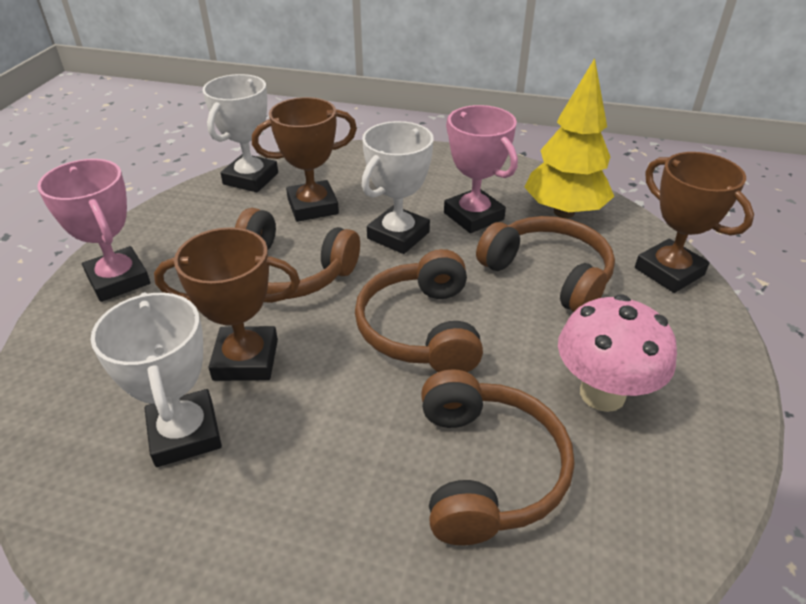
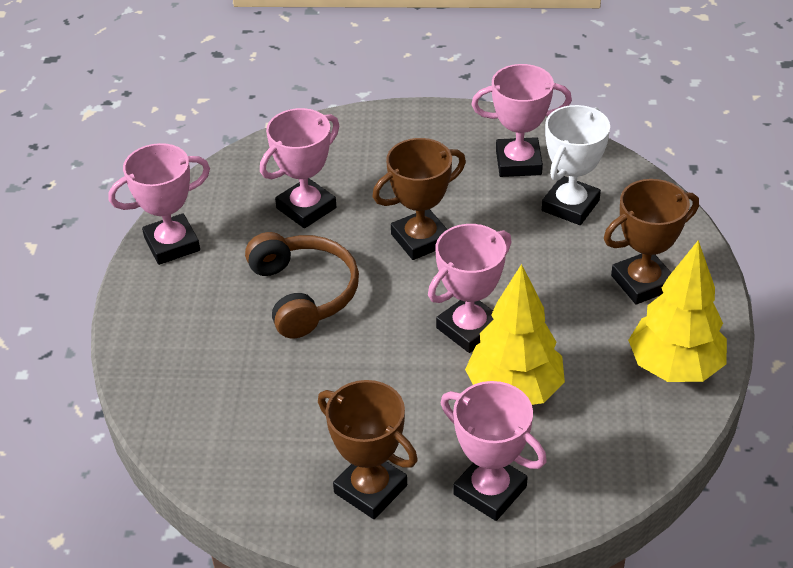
brown headphones: [235,208,360,299] [355,249,483,372] [421,369,574,545] [476,216,615,312] = 4 -> [245,232,359,338] = 1
pink mushroom: [558,294,677,412] = 1 -> none = 0
pink trophy: [37,159,150,302] [444,105,518,233] = 2 -> [108,143,210,265] [260,108,339,228] [428,224,512,353] [441,381,547,521] [471,64,572,177] = 5
white trophy: [91,292,222,467] [202,74,278,192] [362,121,434,254] = 3 -> [542,105,610,225] = 1
yellow tree: [524,58,614,218] = 1 -> [465,264,565,405] [628,240,727,382] = 2

